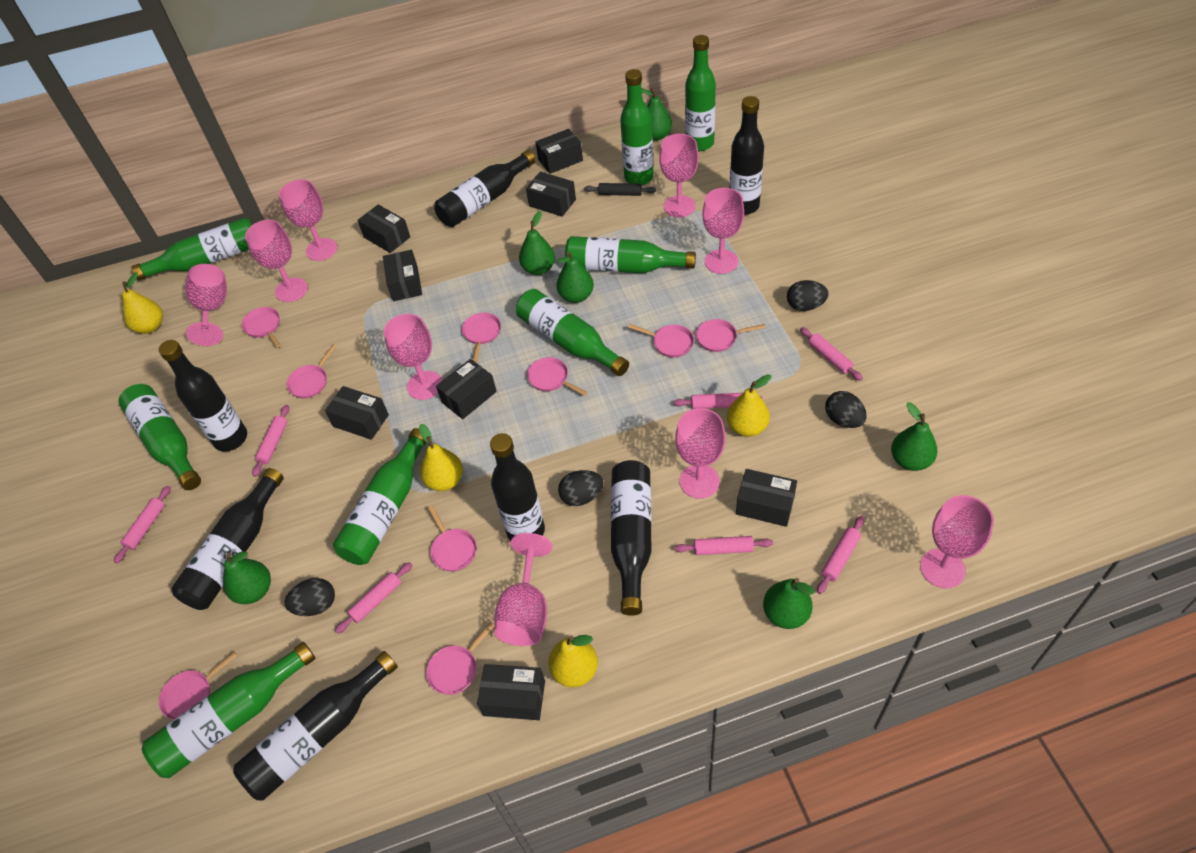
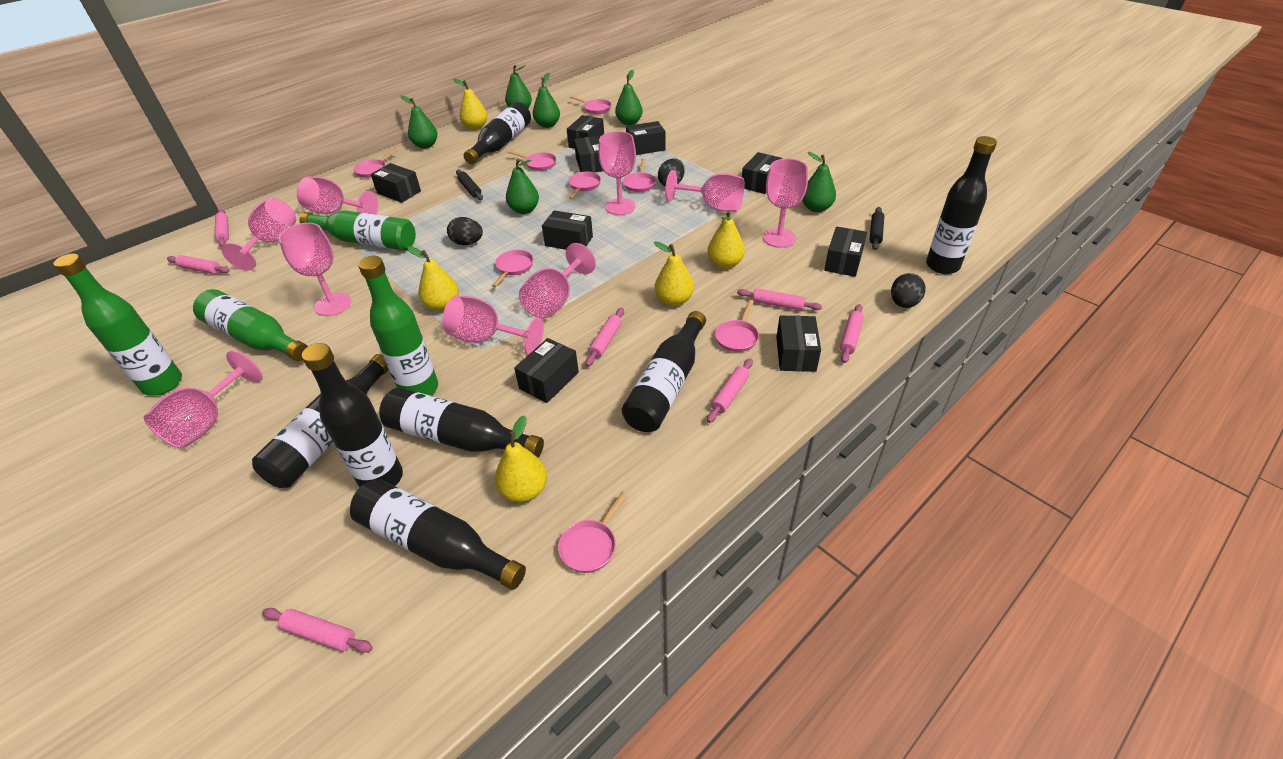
black box: [325,386,389,440] [357,204,410,253] [383,250,422,301] [436,359,497,419] [477,664,545,720] [526,172,576,217] [535,129,583,174] [736,469,797,527] = 8 -> [371,163,421,203] [514,338,579,403] [542,210,593,250] [567,115,604,149] [574,136,603,173] [626,121,666,155] [742,152,782,194] [776,316,821,372] [824,226,867,277] = 9
black egg: [284,578,335,616] [558,470,604,506] [787,280,829,311] [825,391,867,428] = 4 -> [447,217,483,245] [658,158,685,186] [891,273,926,308] = 3
black rolling pin: [584,183,656,196] = 1 -> [456,169,483,200] [870,207,884,250] = 2
green bottle: [119,384,201,490] [131,218,252,281] [142,642,316,778] [333,428,427,565] [516,289,629,376] [565,236,696,273] [620,69,653,185] [685,35,716,151] = 8 -> [53,254,182,396] [193,289,308,361] [299,210,416,251] [358,256,438,396] = 4
pink pan: [159,652,237,720] [242,307,281,348] [286,344,337,398] [426,622,494,695] [428,506,477,571] [462,313,501,363] [527,357,587,396] [628,324,694,358] [696,319,765,352] = 9 -> [353,148,398,178] [492,250,533,287] [508,150,557,171] [558,492,627,573] [568,172,601,199] [570,96,611,114] [623,159,656,192] [715,300,759,352] = 8
yellow pear: [122,272,163,334] [419,424,463,491] [548,635,598,687] [727,374,771,437] = 4 -> [408,247,459,311] [453,79,487,130] [495,415,547,503] [654,241,694,306] [707,210,745,269] = 5

